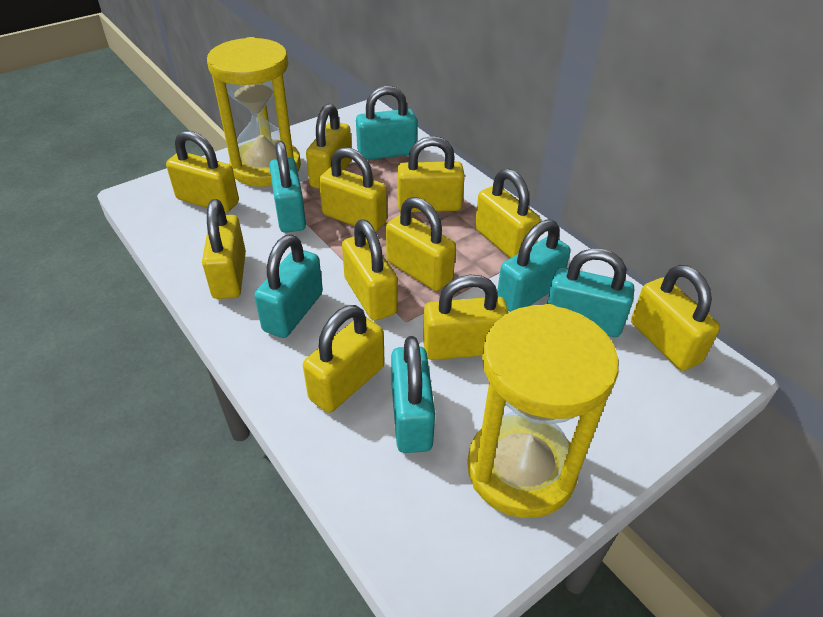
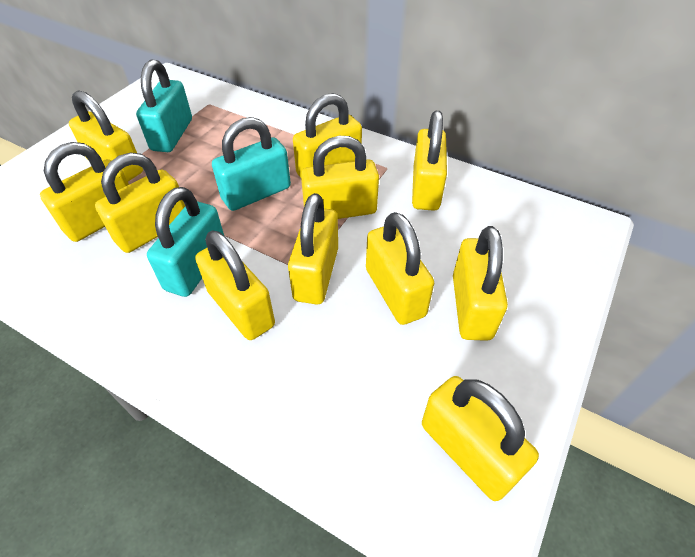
turquoise padlock: [254,235,323,338] [269,141,306,233] [356,86,417,160] [391,336,435,453] [497,219,570,312] [547,248,634,337] = 6 -> [136,59,192,152] [147,187,224,297] [212,117,291,211] = 3
yellow hourglass: [207,37,301,187] [467,304,619,518] = 2 -> none = 0

